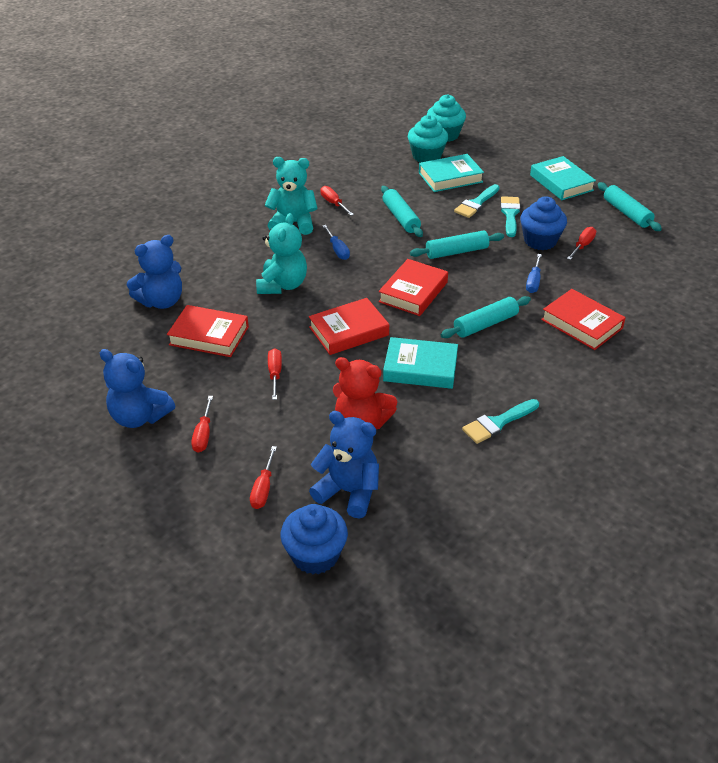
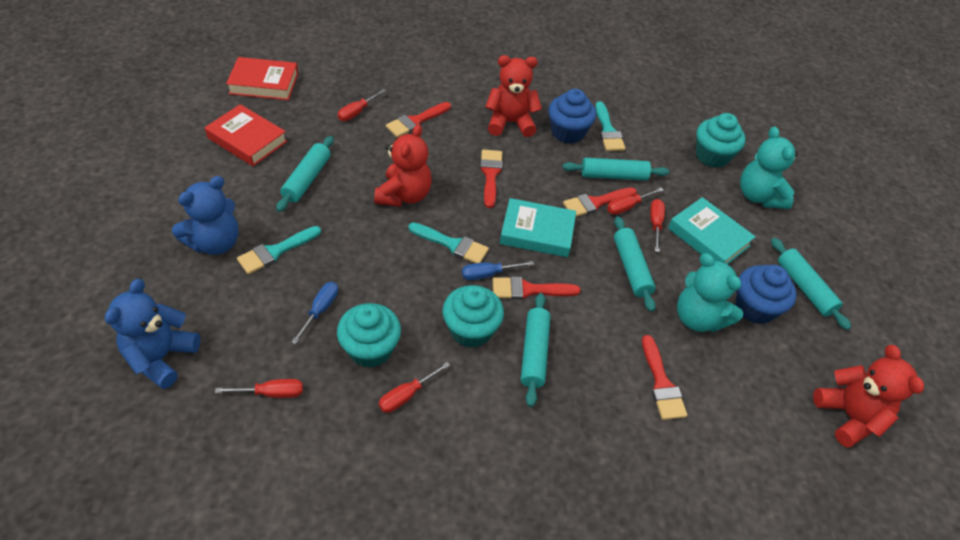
blue teddy bear: [100,349,175,428] [127,235,182,309] [309,411,379,519] = 3 -> [105,279,200,389] [172,176,239,255] = 2
red book: [167,305,249,357] [309,298,389,355] [378,259,448,316] [541,289,626,350] = 4 -> [205,104,288,166] [226,57,298,100] = 2
red brush: none = 0 -> [386,102,451,137] [480,150,503,208] [493,276,581,300] [563,187,637,217] [642,335,688,420] = 5
red teddy bear: [333,357,397,429] = 1 -> [374,124,432,207] [485,55,542,137] [813,345,924,448] = 3
turquoise book: [383,337,458,389] [419,154,484,192] [530,156,596,200] = 3 -> [500,198,576,257] [668,197,756,264] = 2
turquoise cupcake: [408,115,448,162] [427,94,466,142] = 2 -> [337,303,401,368] [442,285,504,348] [696,113,746,168] = 3
turquoise rolling pin: [381,186,423,237] [410,230,504,259] [441,296,531,338] [598,182,662,231] = 4 -> [276,136,333,212] [521,293,551,407] [562,158,669,181] [614,216,656,312] [771,238,851,330] = 5

